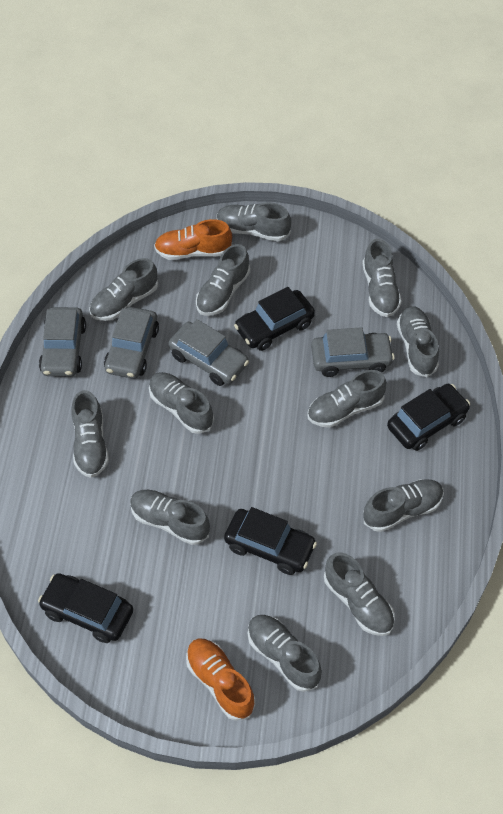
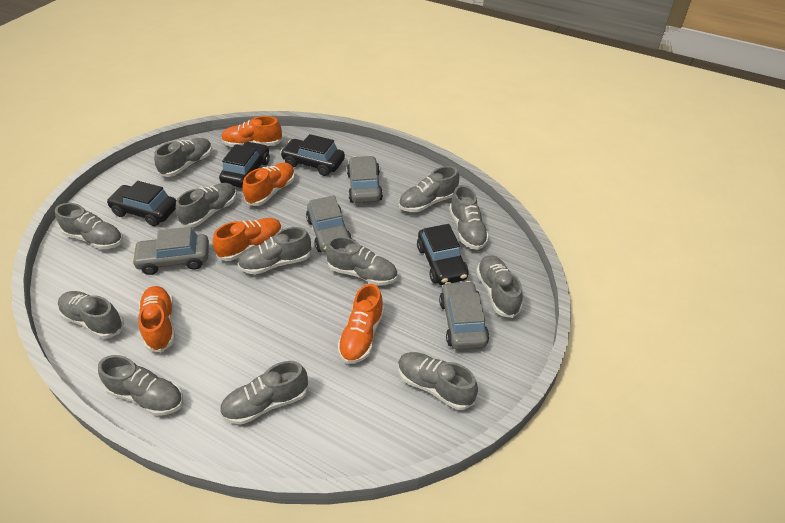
orange shoe: [154,219,232,260] [186,638,255,721] = 2 -> [138,286,175,352] [213,218,282,261] [221,116,283,147] [242,163,295,206] [338,284,384,364] = 5

